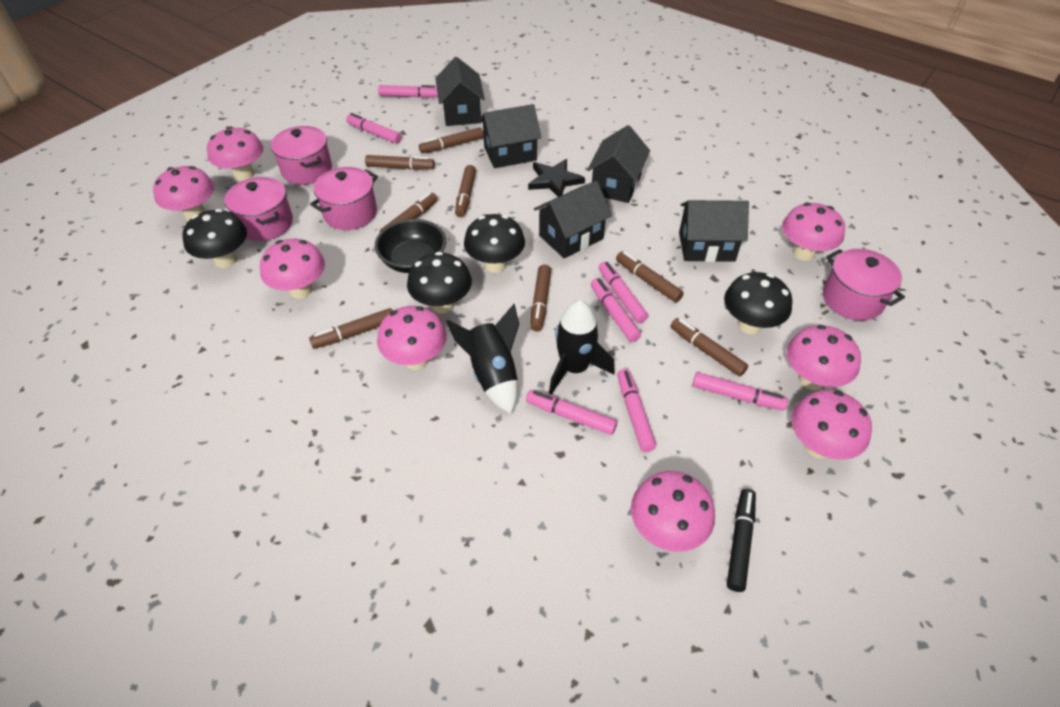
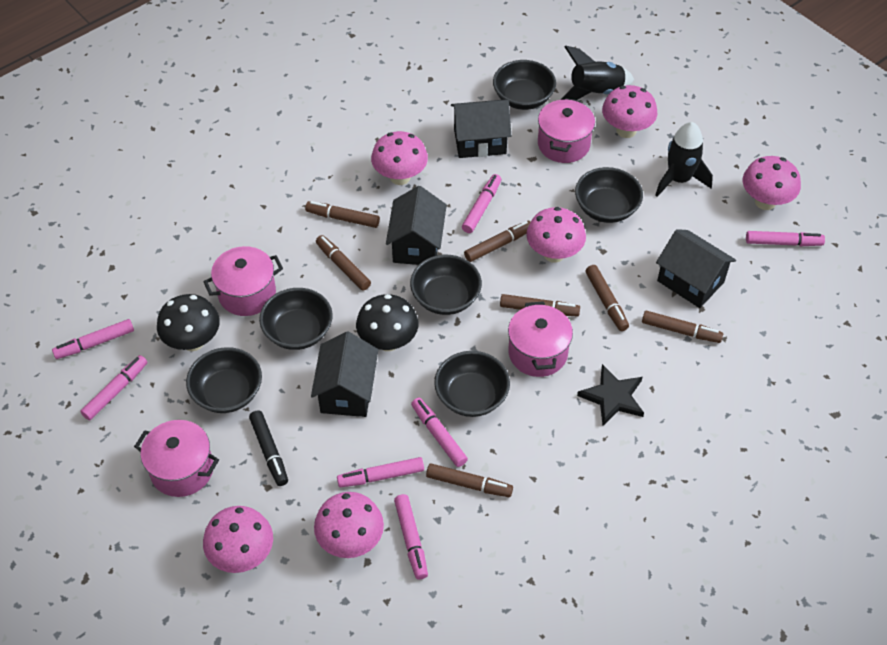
black bowl: [375,219,446,273] = 1 -> [186,347,262,413] [259,288,333,350] [410,255,482,315] [434,351,510,417] [493,60,556,110] [575,167,643,223] = 6
black house: [435,57,485,126] [479,104,541,168] [534,181,612,259] [587,125,650,203] [679,200,749,262] = 5 -> [311,331,378,417] [386,186,447,265] [451,100,511,158] [656,229,736,308] = 4
black mushroom: [183,209,247,268] [407,252,472,314] [464,214,525,273] [724,272,792,334] = 4 -> [157,294,220,351] [356,294,419,351] = 2
brown marker: [309,308,393,349] [365,155,435,170] [380,192,438,232] [419,127,484,153] [455,165,476,217] [530,265,551,331] [616,251,684,302] [670,318,748,376] = 8 -> [305,201,380,228] [316,235,371,291] [426,464,513,497] [464,220,530,262] [500,294,580,317] [585,265,629,331] [642,310,723,343] = 7
pink mushroom: [153,166,214,221] [207,127,263,181] [260,239,325,299] [377,306,447,370] [631,471,715,552] [782,202,845,261] [787,325,861,390] [791,390,872,460] = 8 -> [203,506,273,573] [314,492,384,558] [371,131,428,185] [527,207,586,263] [602,85,657,138] [743,156,801,210] = 6

